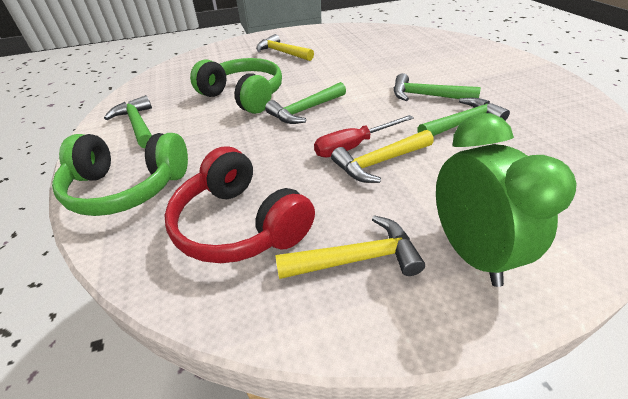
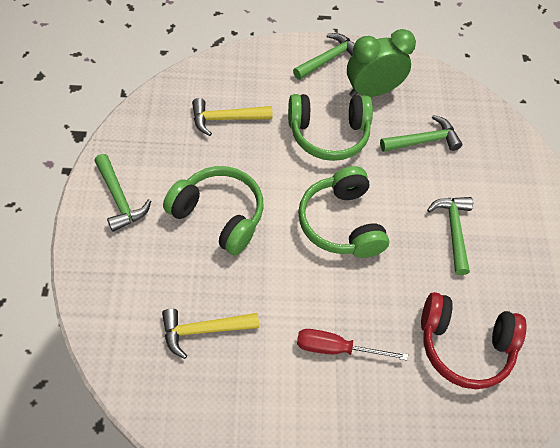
green headphones: [52,133,188,216] [190,58,282,114] = 2 -> [163,166,264,255] [288,94,373,161] [298,166,389,258] = 3
yellow hammer: [256,34,314,61] [275,215,425,279] [331,130,434,183] = 3 -> [162,308,259,359] [192,98,273,136] = 2

